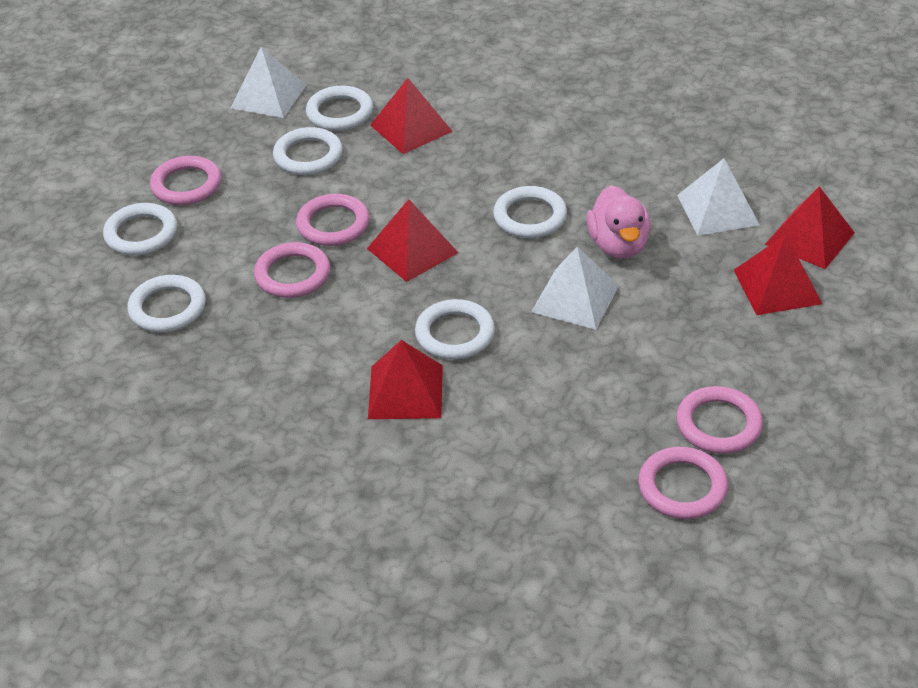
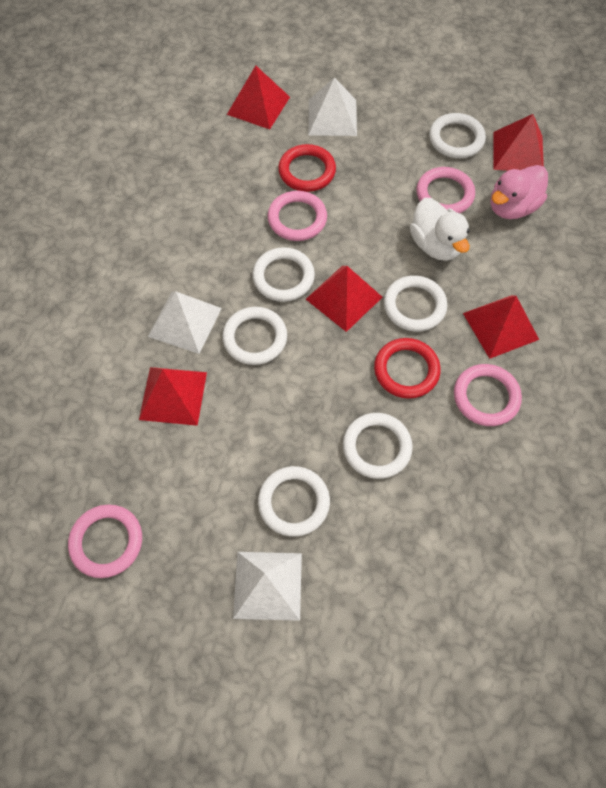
pink ring: [150,156,221,205] [254,242,330,298] [296,194,370,246] [638,447,728,519] [676,386,763,454] = 5 -> [68,505,142,578] [268,191,327,241] [416,167,475,213] [454,364,522,426] = 4
red ring: none = 0 -> [278,144,336,192] [374,338,441,399] = 2
white duck: none = 0 -> [410,198,470,261] = 1

